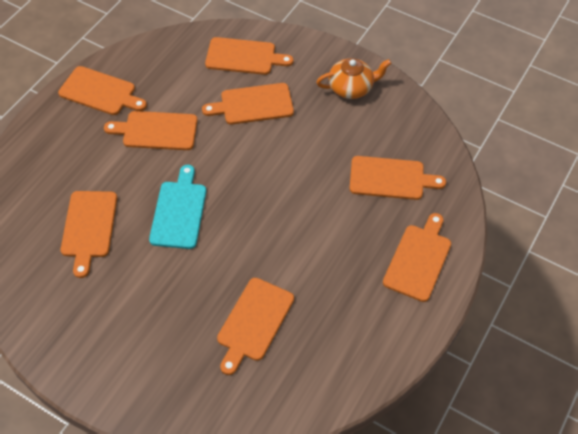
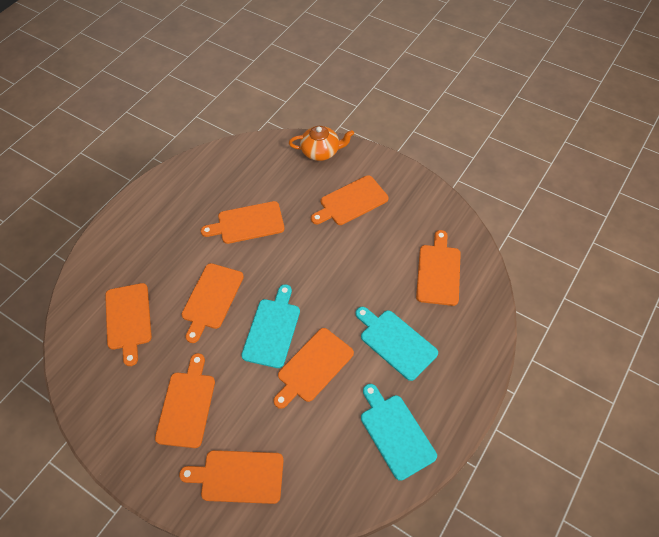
turquoise cutting board: [149,165,206,249] = 1 -> [241,284,300,368] [356,307,438,381] [361,384,437,481] = 3

